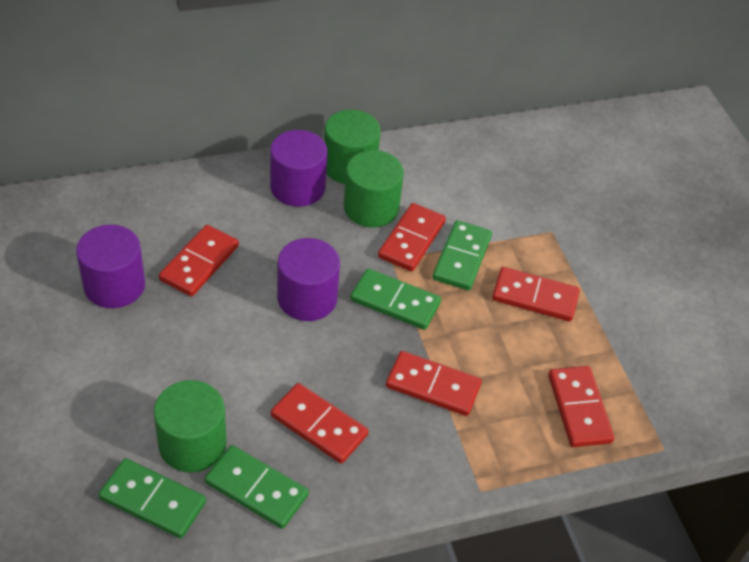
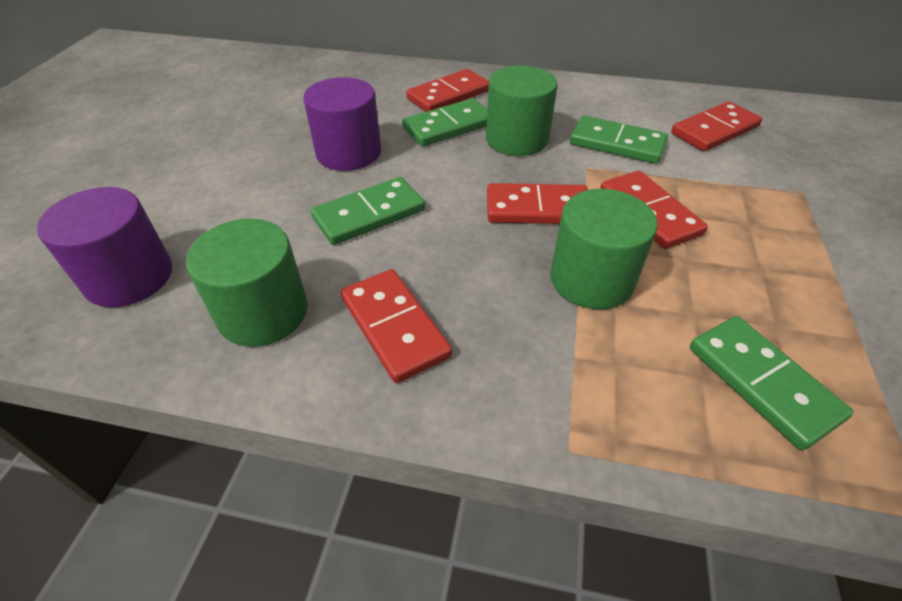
purple cylinder: [76,225,145,308] [270,130,328,207] [277,238,340,321] = 3 -> [37,187,172,308] [303,77,381,171] = 2
red domino: [159,225,239,296] [271,383,368,464] [378,203,446,272] [386,351,482,416] [492,267,580,322] [548,366,614,447] = 6 -> [341,269,452,383] [406,69,489,112] [487,183,588,224] [600,171,708,249] [671,101,762,151] = 5

